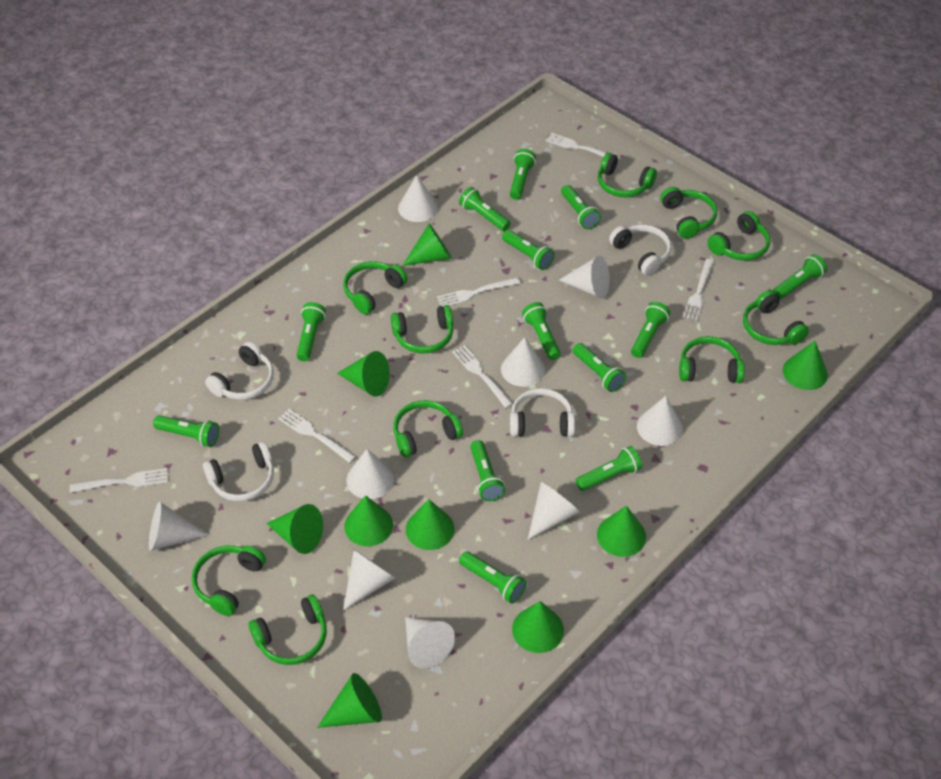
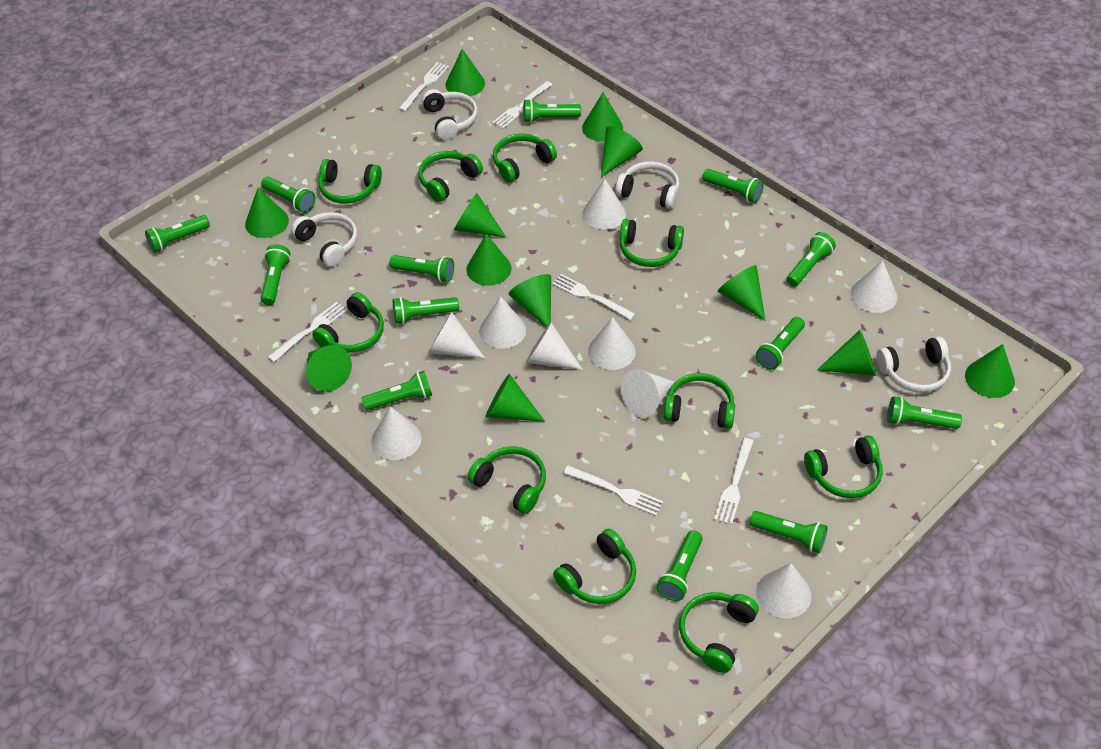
green cone: [266,504,323,554] [317,673,382,728] [337,351,390,397] [344,495,393,546] [402,223,452,266] [406,499,455,550] [512,601,564,653] [597,506,646,557] [783,341,828,390] = 9 -> [245,188,289,238] [306,345,352,392] [446,49,485,96] [454,193,506,237] [467,234,512,286] [485,374,545,422] [509,274,551,327] [582,92,623,142] [601,126,643,177] [718,265,766,321] [817,330,876,376] [965,344,1015,398] = 12

